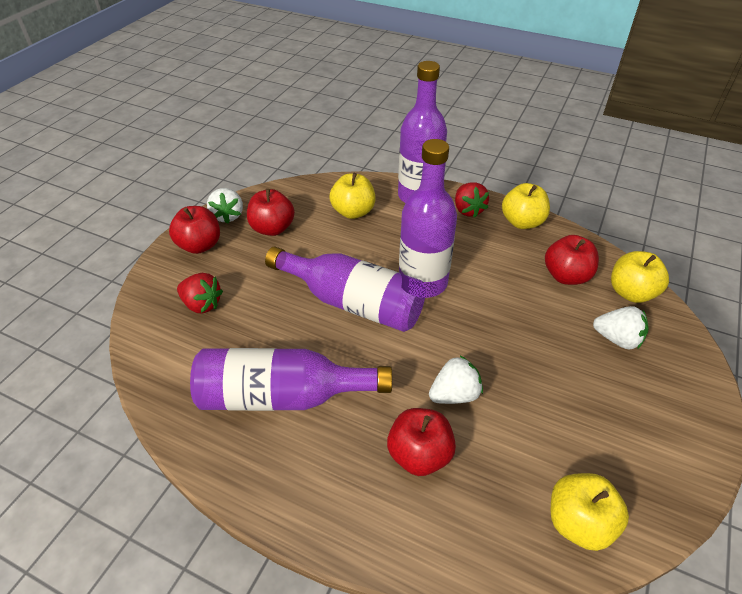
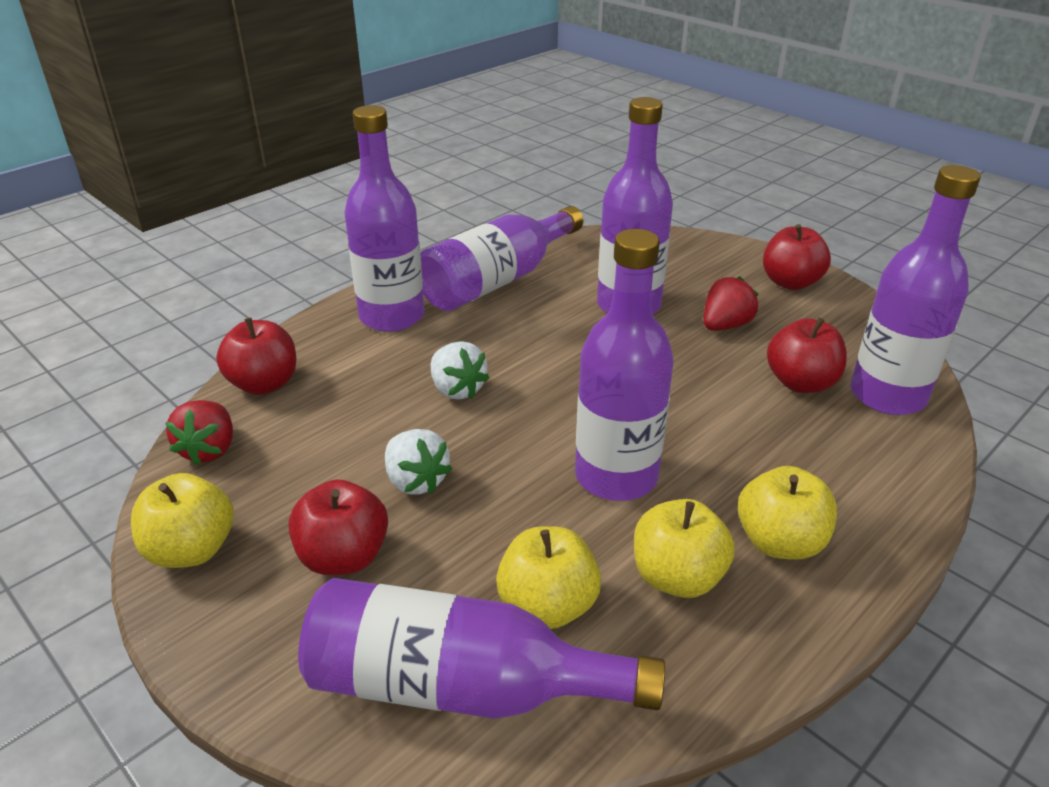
purple bottle: [190,348,392,411] [265,246,426,332] [398,61,447,203] [399,139,457,298] = 4 -> [298,578,665,719] [344,105,424,332] [420,206,583,311] [575,229,674,501] [597,97,673,314] [851,165,981,415] = 6
white strawberry: [207,188,243,224] [429,355,483,404] [593,306,649,349] = 3 -> [385,429,452,494] [431,341,489,400] = 2

